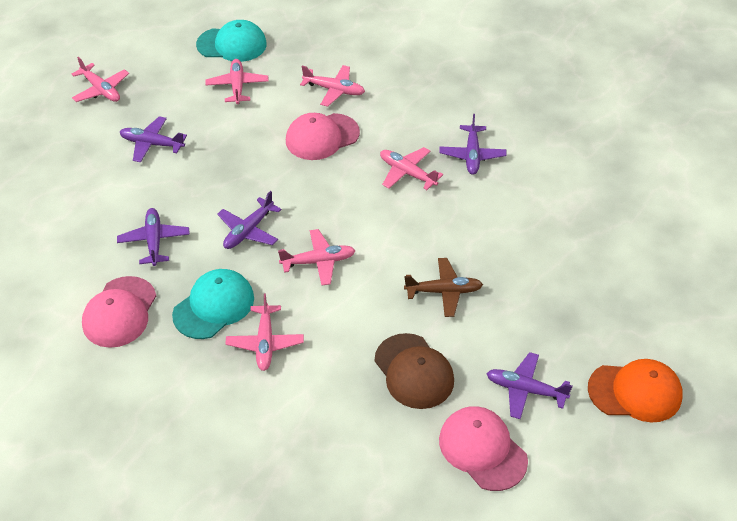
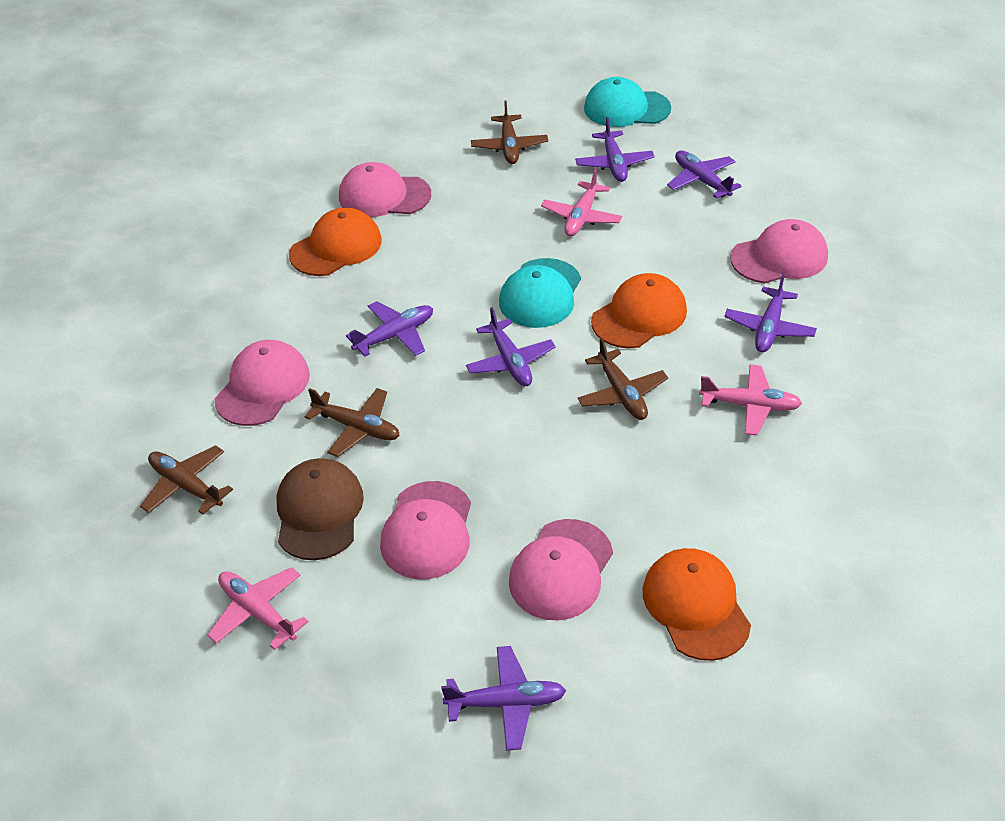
brown plane: [404,258,483,317] = 1 -> [140,445,233,515] [305,388,400,457] [471,101,548,164] [578,338,668,420] = 4
orange cap: [588,359,683,423] = 1 -> [289,208,382,276] [591,273,687,348] [643,548,751,661] = 3
pink cap: [82,276,156,348] [286,113,360,160] [439,406,528,491] = 3 -> [214,340,310,426] [339,162,431,217] [380,481,471,579] [509,519,613,620] [730,219,828,283] = 5
pink plane: [71,57,129,102] [205,59,269,104] [226,294,304,371] [278,229,356,286] [300,65,365,107] [380,147,443,190] = 6 -> [207,567,309,650] [541,168,622,236] [699,365,802,435] = 3
purple plane: [117,208,190,266] [120,116,187,162] [217,191,282,249] [439,114,507,175] [486,352,573,419] = 5 -> [346,301,433,356] [441,646,566,751] [466,307,556,386] [575,117,655,182] [667,150,742,199] [724,274,817,352] = 6

